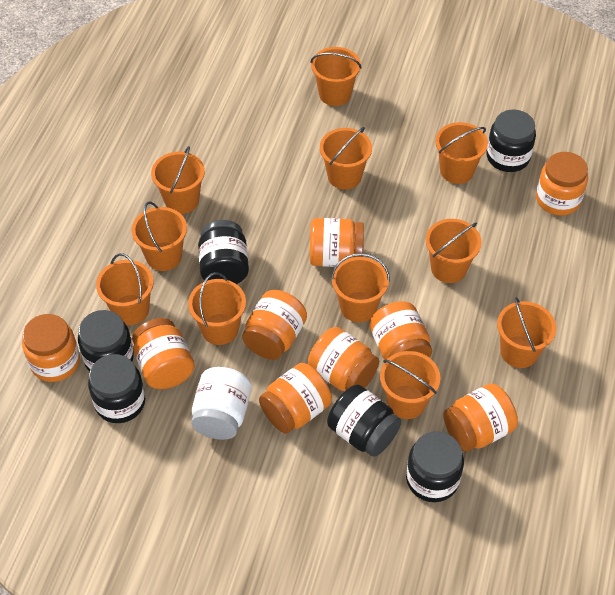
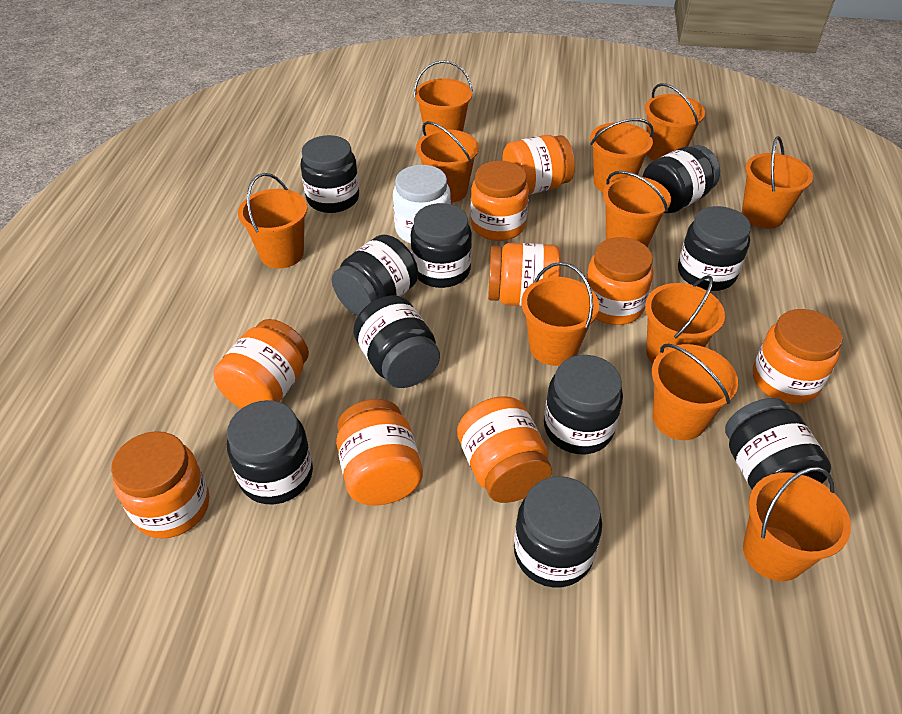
black jar: [78,310,134,371] [88,354,145,423] [198,220,249,284] [327,385,401,457] [406,431,464,502] [486,110,536,172] = 6 -> [227,400,313,504] [300,135,359,213] [332,235,418,316] [353,296,440,388] [411,203,472,288] [514,476,602,588] [544,355,623,454] [643,145,720,213] [678,206,751,291] [725,398,831,489] = 10

